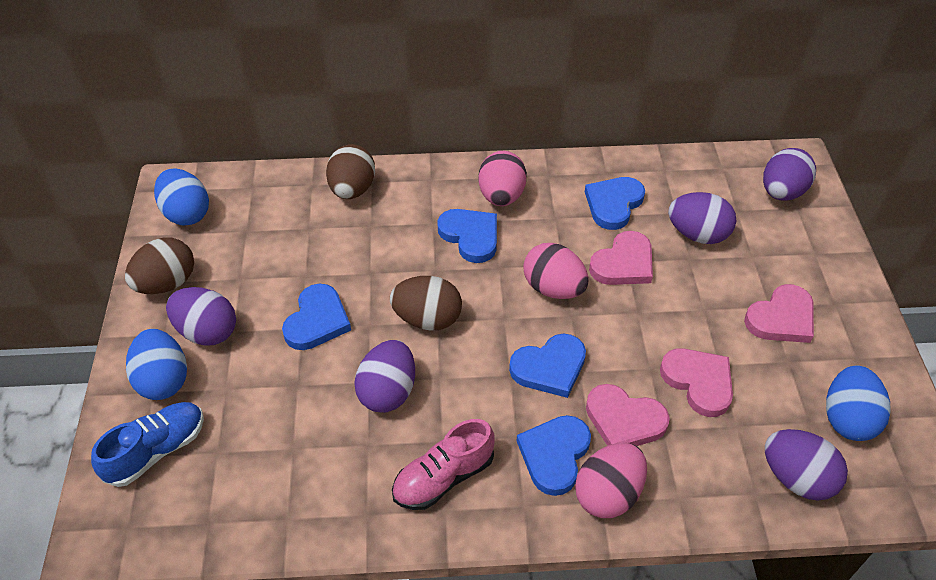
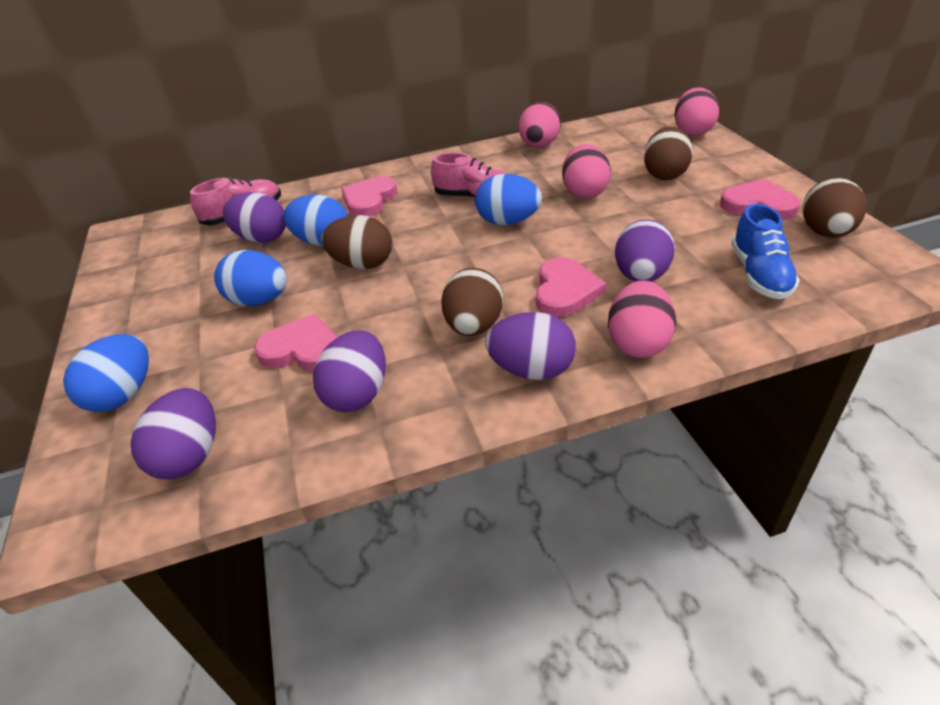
blue egg: [126,329,187,400] [154,168,209,226] [826,365,891,441] = 3 -> [63,334,149,412] [214,250,287,306] [283,194,348,246] [475,174,542,225] = 4
blue heart: [282,284,351,350] [437,209,497,263] [509,334,586,398] [517,415,591,496] [585,177,645,230] = 5 -> none = 0
brown egg: [125,237,194,294] [326,144,375,199] [390,276,462,331] = 3 -> [321,215,392,269] [441,268,503,336] [644,127,693,180] [802,177,866,238] = 4
pink egg: [478,151,527,206] [523,243,589,299] [575,443,647,518] = 3 -> [519,102,561,148] [562,144,611,199] [608,281,676,358] [674,87,720,136] = 4
pink shoe: [392,419,495,510] = 1 -> [190,178,281,225] [431,152,507,198] = 2

